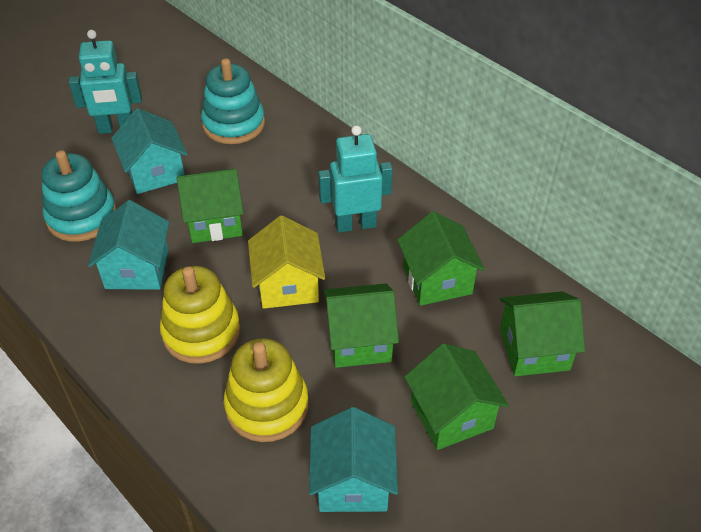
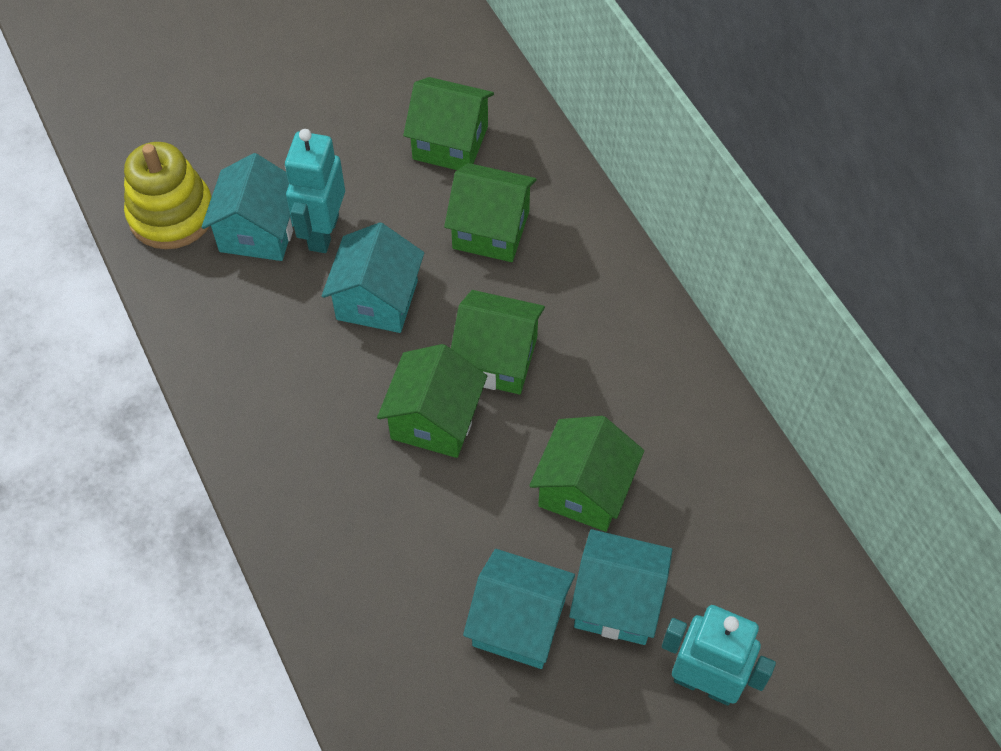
turquoise house: [88,200,169,290] [111,108,187,194] [309,407,398,512] = 3 -> [202,153,293,261] [322,222,424,333] [463,549,575,669] [569,529,672,645] = 4
turquoise stacking toy: [41,150,116,242] [201,58,265,144] = 2 -> none = 0
yellow house: [248,215,325,309] = 1 -> none = 0
yellow stacking toy: [160,266,240,364] [224,338,309,442] = 2 -> [124,142,211,249] = 1

